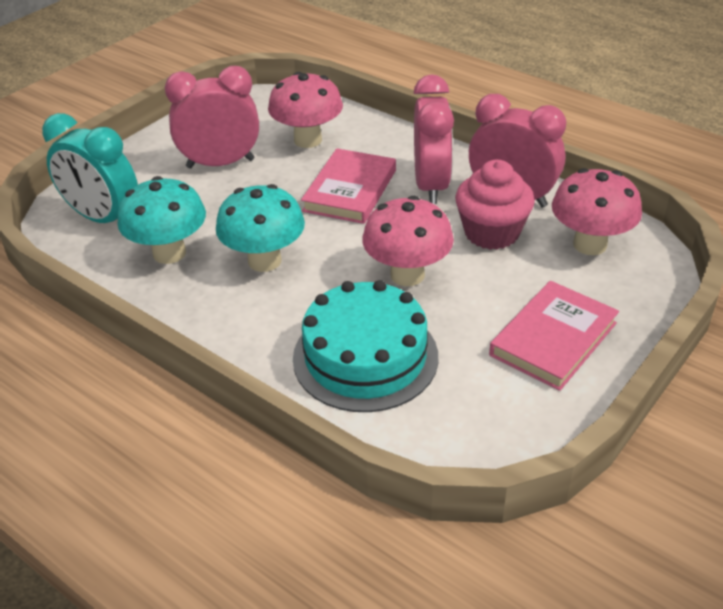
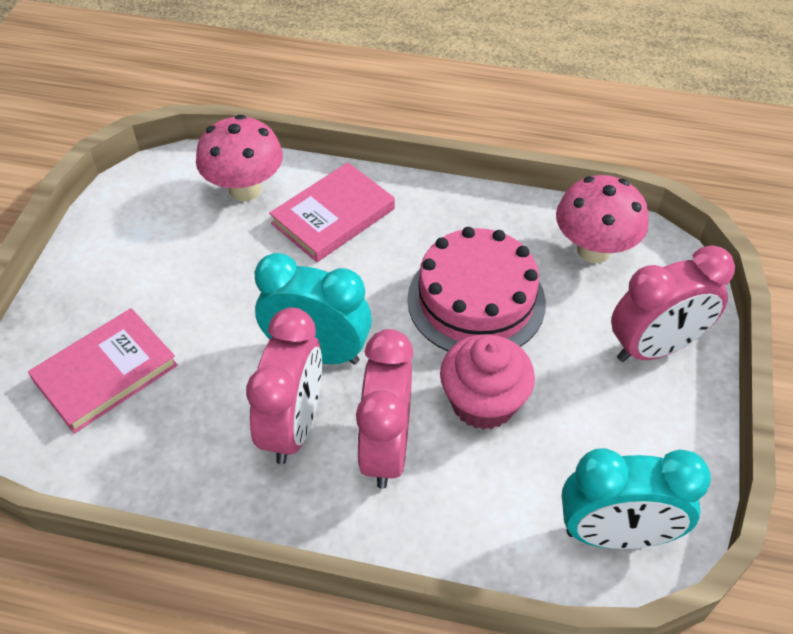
pink cake: none = 0 -> [407,227,546,351] = 1
pink mushroom: [268,72,343,148] [362,196,454,286] [552,168,642,255] = 3 -> [196,115,283,201] [556,175,649,263] = 2
turquoise cake: [293,280,438,412] = 1 -> none = 0
turquoise clock: [42,113,138,223] = 1 -> [255,253,372,365] [562,448,711,549] = 2
turquoise mushroom: [117,176,206,264] [216,184,305,272] = 2 -> none = 0

